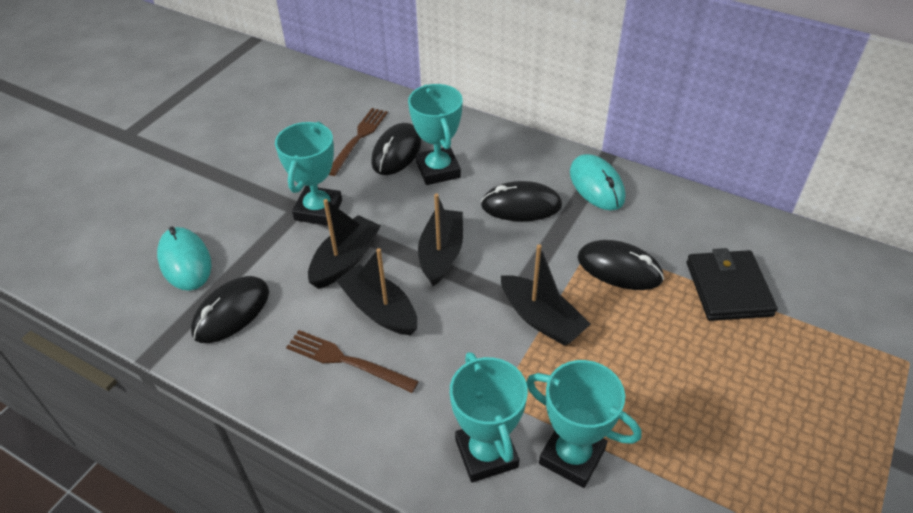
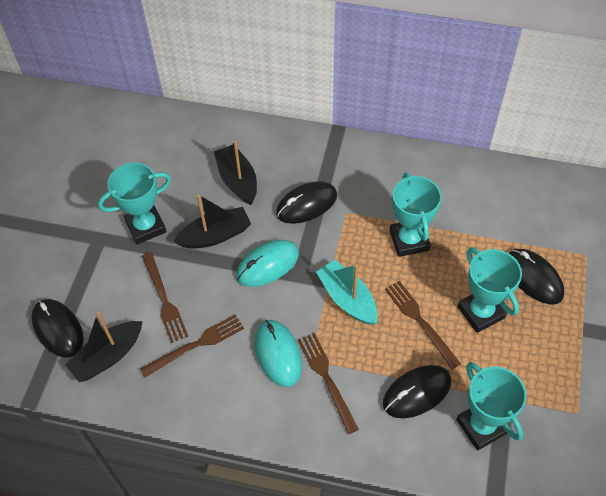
black boat: [308,199,381,289] [336,248,417,335] [418,193,463,286] [501,244,591,346] = 4 -> [65,312,143,382] [173,194,251,249] [214,141,257,205] = 3
black wallet: [687,248,778,321] = 1 -> none = 0
brown fork: [286,330,419,393] [329,108,388,176] = 2 -> [140,314,244,378] [142,252,188,343] [298,333,359,434] [385,281,461,369] = 4
turquoise boat: none = 0 -> [316,260,378,325] = 1

